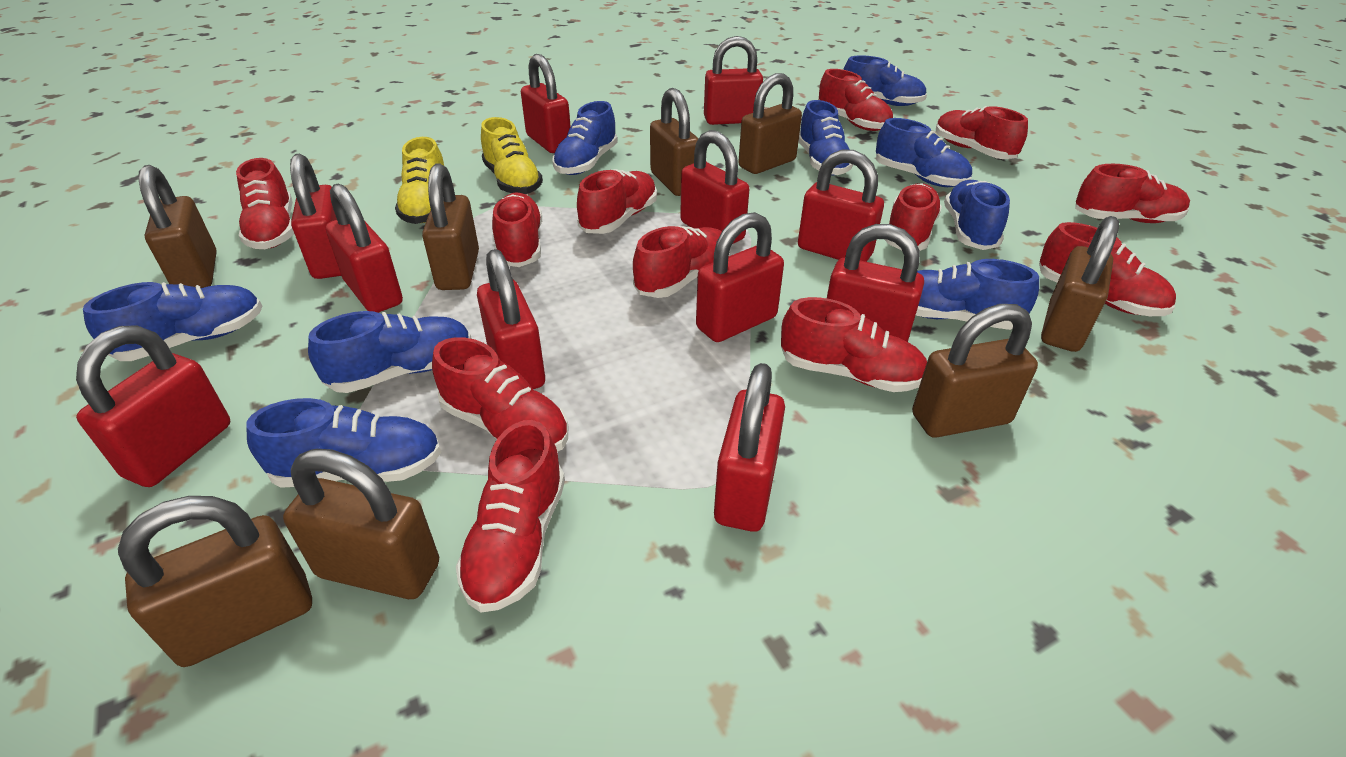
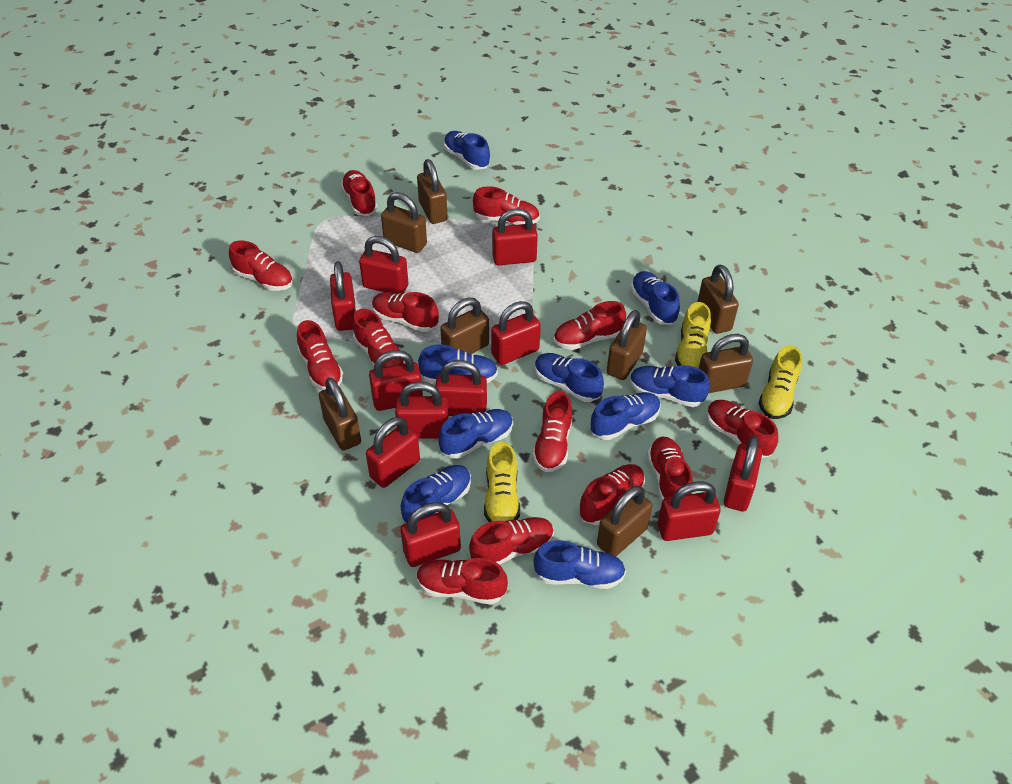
red shoe: [236,158,294,249] [432,337,568,452] [456,420,565,613] [492,193,542,267] [577,169,657,234] [633,226,730,298] [781,297,927,392] [819,69,893,131] [885,183,942,251] [936,106,1028,159] [1039,222,1176,316] [1075,164,1190,223] = 12 -> [229,240,293,291] [297,320,344,390] [341,170,377,216] [353,309,405,368] [372,292,439,332] [417,558,508,605] [469,517,554,565] [473,186,540,225] [533,391,573,472] [554,301,626,350] [578,464,645,525] [647,436,693,501] [707,400,778,458] = 13
yellow shoe: [395,137,444,224] [481,117,543,194] = 2 -> [484,442,520,522] [675,302,711,369] [759,345,802,419] = 3

